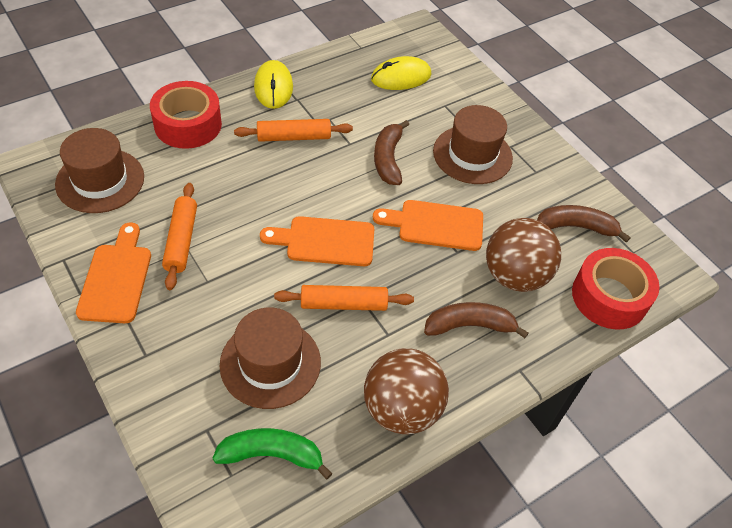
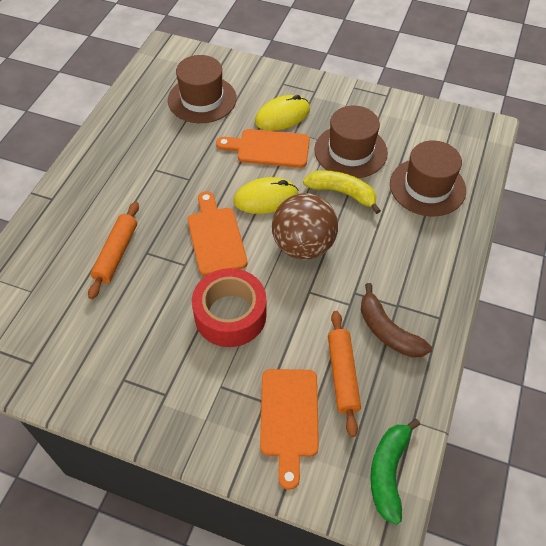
brown ball: [364,348,449,434] [486,218,561,292] = 2 -> [272,193,338,260] = 1
brown banana: [374,120,409,185] [424,302,529,338] [537,205,631,243] = 3 -> [361,283,432,358] = 1
orange rolling pin: [162,183,197,290] [234,119,353,142] [274,285,414,311] = 3 -> [88,202,139,299] [328,311,361,437] = 2
red tape: [150,81,222,149] [572,248,660,329] = 2 -> [192,268,267,347] = 1
yellow banana: none = 0 -> [303,170,381,214] = 1

